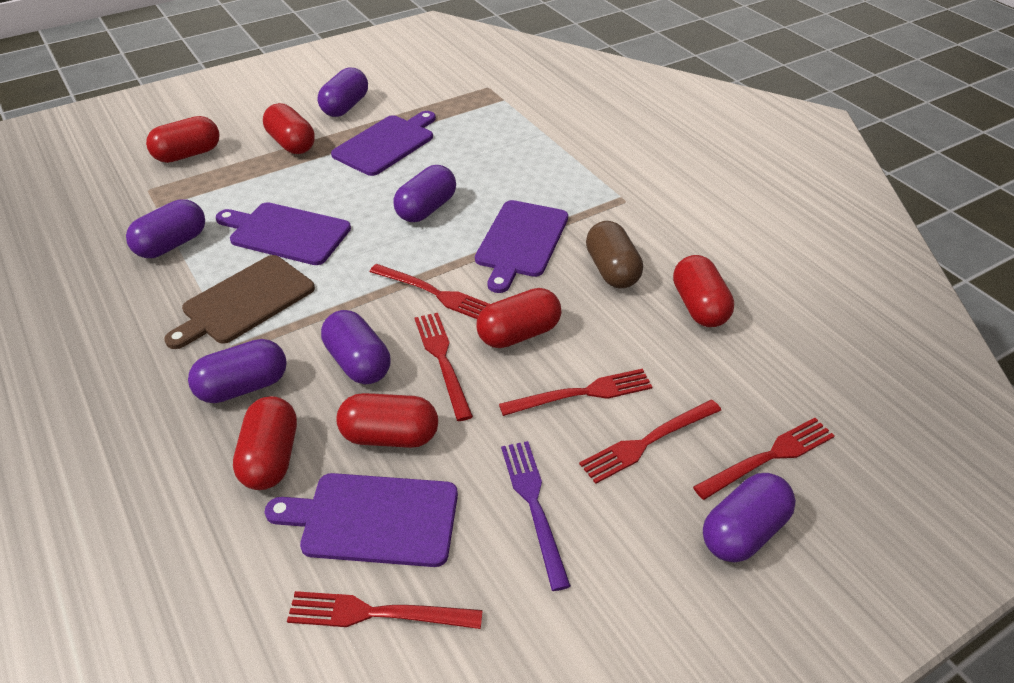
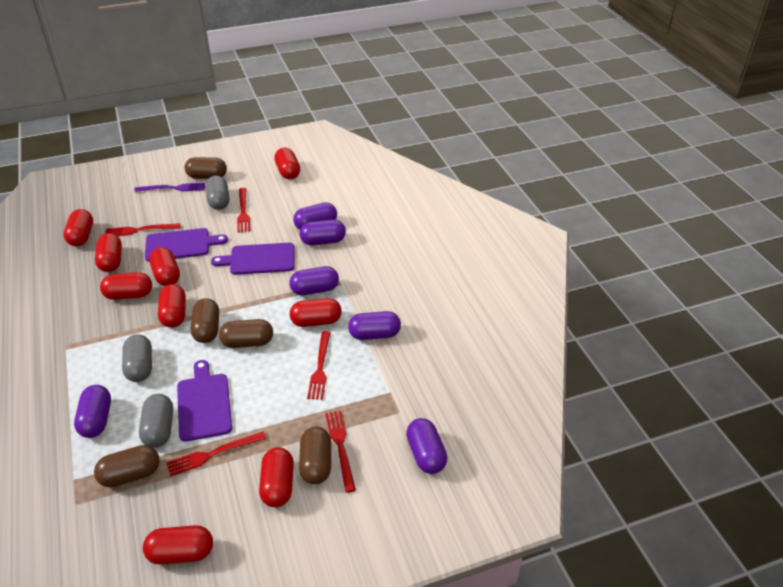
brown capsule: [586,221,643,289] = 1 -> [94,445,160,487] [185,157,227,179] [191,298,219,343] [219,319,273,348] [299,426,331,484] = 5
brown cutting board: [164,255,315,349] = 1 -> none = 0
grey capsule: none = 0 -> [122,334,152,382] [139,394,173,448] [206,176,229,210] = 3
purple cutting board: [216,202,351,265] [265,473,458,567] [331,111,436,176] [475,200,568,293] = 4 -> [145,228,228,262] [177,360,232,442] [211,243,294,275] = 3
red capsule: [146,116,220,163] [233,396,297,490] [263,103,315,154] [336,393,438,448] [477,288,561,348] [673,255,734,327] = 6 -> [63,209,93,246] [95,233,122,272] [100,272,152,300] [143,525,213,565] [149,247,180,286] [158,284,186,327] [259,447,294,507] [274,148,300,179] [290,298,342,327] = 9
red fork: [287,591,483,629] [370,264,490,319] [415,313,473,421] [499,369,652,416] [579,400,721,484] [693,418,835,500] = 6 -> [105,223,181,236] [167,432,266,476] [237,188,250,233] [307,331,331,400] [325,410,356,493] = 5

